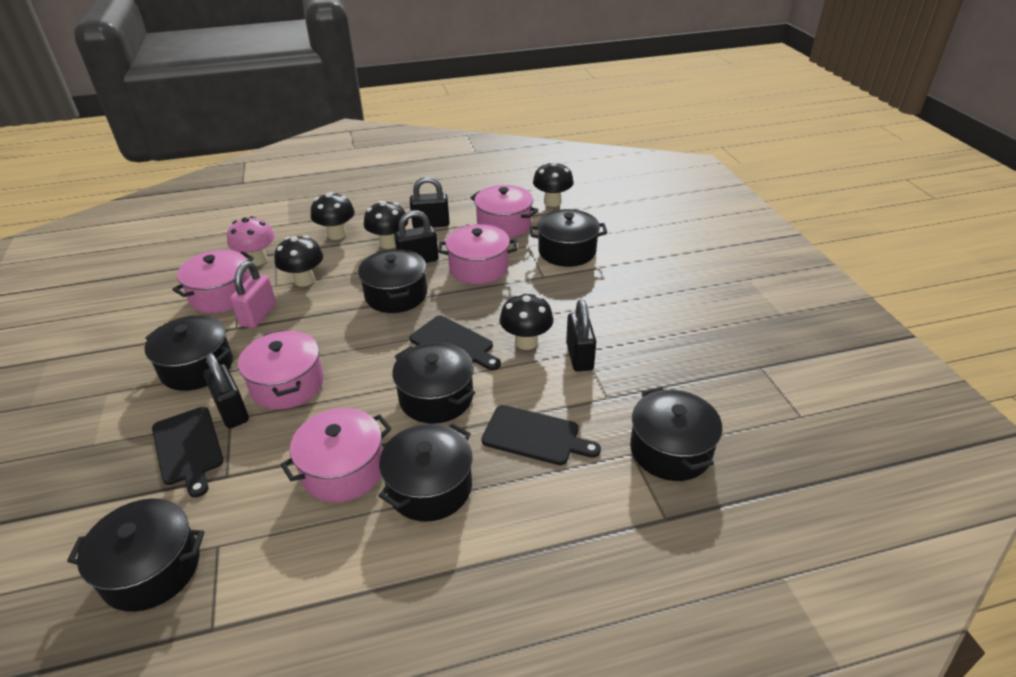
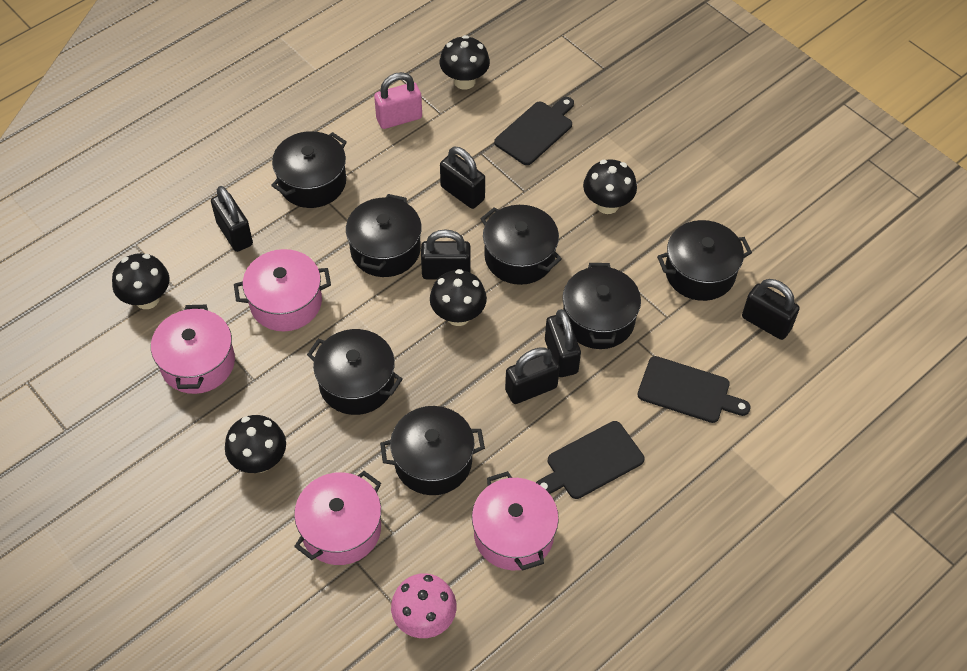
black padlock: [204,353,249,429] [394,210,439,263] [410,176,450,228] [566,299,596,372] = 4 -> [211,186,253,252] [421,229,471,279] [440,147,485,209] [505,347,560,404] [545,309,581,377] [742,279,800,340] = 6
pink pot: [172,250,254,313] [238,330,324,410] [280,408,392,502] [438,224,517,284] [470,185,538,238] = 5 -> [151,305,235,394] [234,249,331,331] [294,471,381,565] [472,471,559,571] = 4

